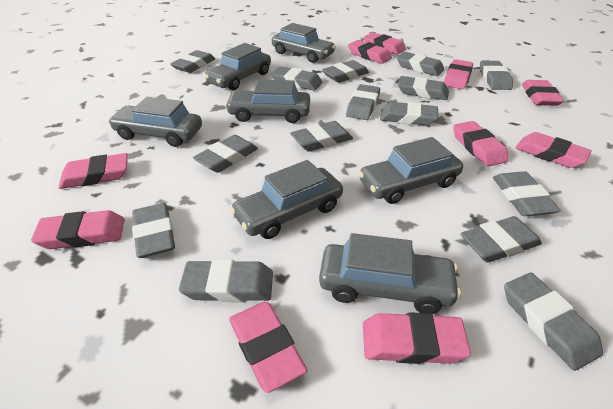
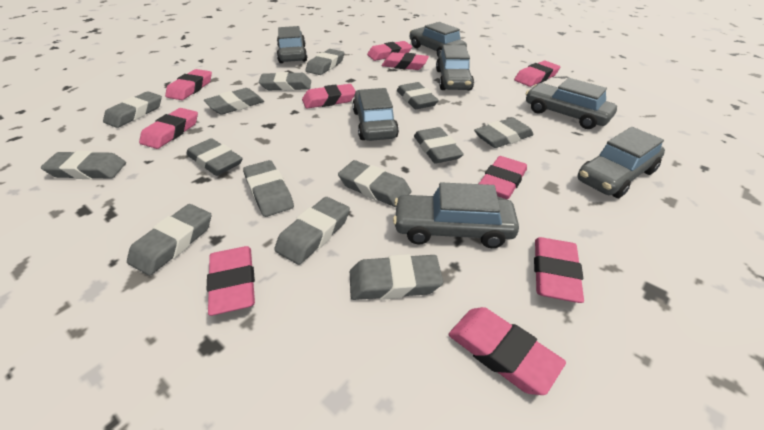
grey eraser: [132,203,175,258] [170,50,215,73] [179,259,273,302] [193,135,258,173] [271,66,322,91] [290,121,353,152] [322,60,369,83] [346,84,380,120] [380,102,438,126] [397,52,445,76] [398,76,449,100] [461,216,542,263] [480,61,513,90] [493,171,561,216] [504,272,603,371] = 15 -> [41,151,126,179] [103,91,162,128] [127,204,211,276] [187,138,243,176] [204,88,264,115] [243,160,294,217] [259,72,311,91] [274,197,350,265] [305,49,344,75] [338,160,411,207] [350,254,443,300] [397,82,439,109] [414,127,464,163] [474,118,534,148] = 14

